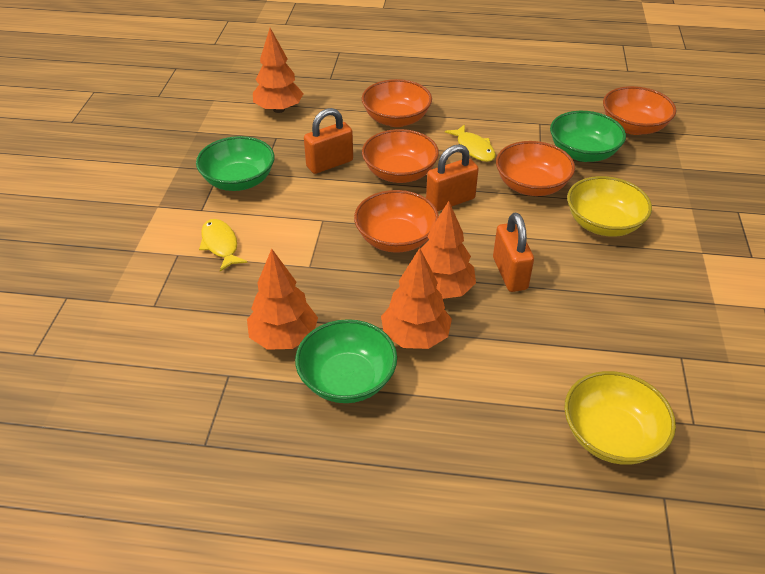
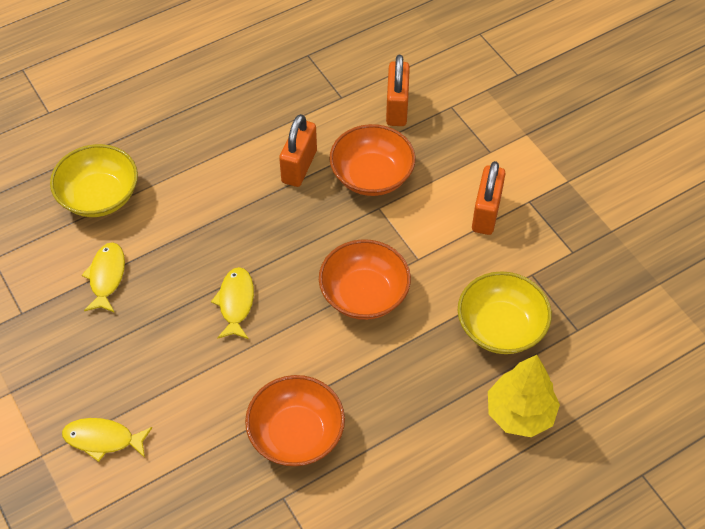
green bowl: [196,136,275,191] [295,319,397,403] [550,111,626,162] = 3 -> none = 0
orange bowl: [354,190,439,253] [362,79,432,127] [362,129,439,183] [496,141,575,196] [603,86,676,135] = 5 -> [245,375,345,466] [319,239,411,320] [329,124,415,196] = 3
orange tree: [247,249,318,350] [253,28,303,113] [381,248,452,349] [421,201,476,299] = 4 -> none = 0
yellow fish: [199,219,248,271] [445,124,496,162] = 2 -> [62,418,152,462] [82,242,125,313] [211,267,254,339] = 3
yellow tree: none = 0 -> [488,355,560,437] = 1

